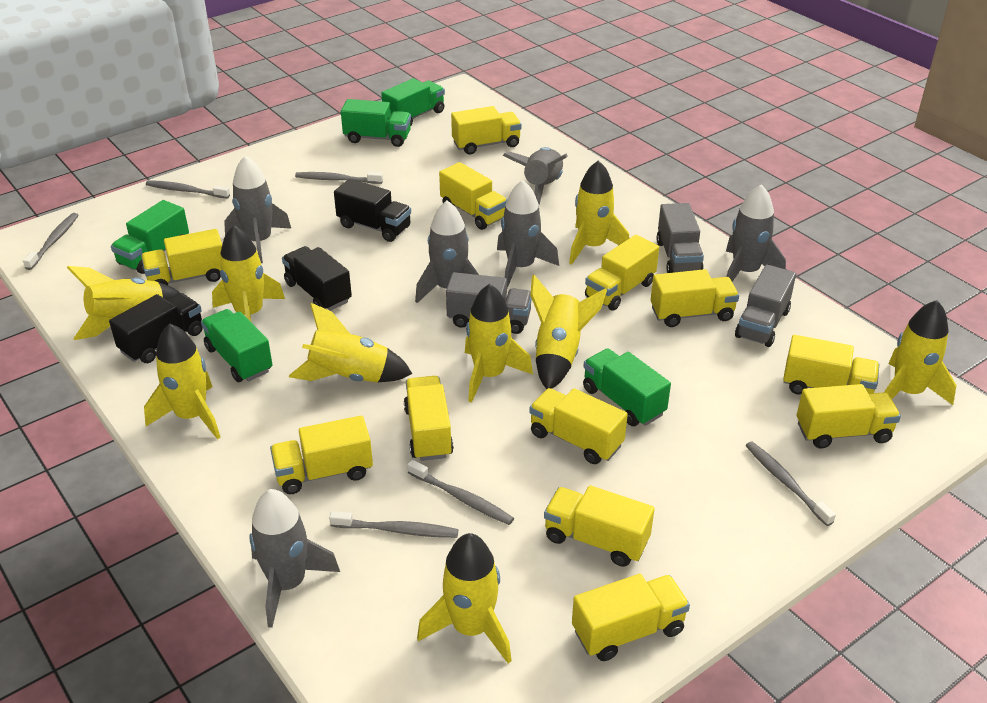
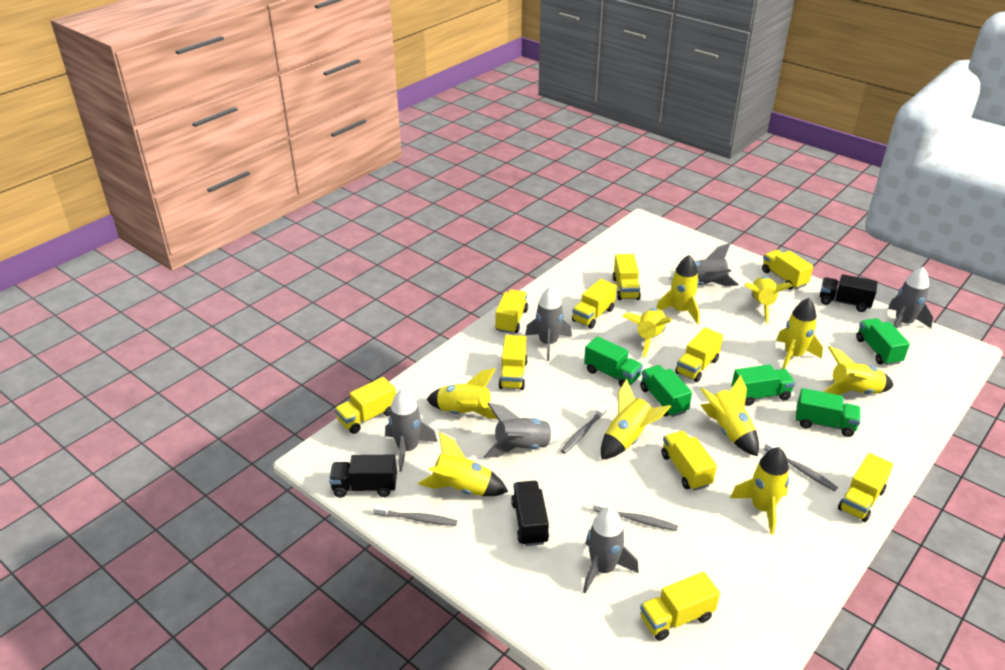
grey toothbrush: [23,213,79,270] [146,180,230,199] [295,172,383,184] [329,511,458,538] [407,460,514,525] [745,441,836,526] = 6 -> [373,504,457,526] [561,404,607,454] [593,501,678,531] [764,441,838,491] = 4
grey truck: [446,272,532,334] [656,203,704,273] [735,264,796,347] = 3 -> none = 0
yellow rocket: [67,266,180,340] [144,323,220,439] [212,225,285,322] [289,303,412,382] [417,533,512,664] [465,284,533,403] [530,275,607,390] [569,160,629,265] [884,300,956,405] = 9 -> [418,432,508,496] [426,368,497,419] [601,379,671,460] [623,308,672,358] [656,255,700,325] [700,375,759,456] [730,447,789,535] [745,276,793,324] [776,298,823,369] [823,346,894,395] = 10
yellow truck: [141,229,222,285] [270,416,373,494] [404,376,454,461] [439,162,507,230] [451,106,522,155] [529,388,628,464] [544,486,654,567] [572,574,690,661] [585,235,659,311] [651,269,739,327] [783,335,879,394] [797,384,901,449] = 12 -> [335,377,396,434] [495,289,528,334] [499,335,528,390] [572,279,617,329] [613,254,641,300] [640,572,720,641] [661,431,717,491] [675,327,723,382] [762,250,813,289] [838,453,893,522] = 10

